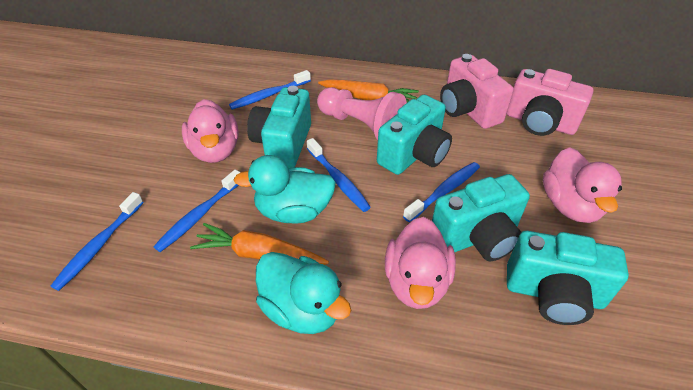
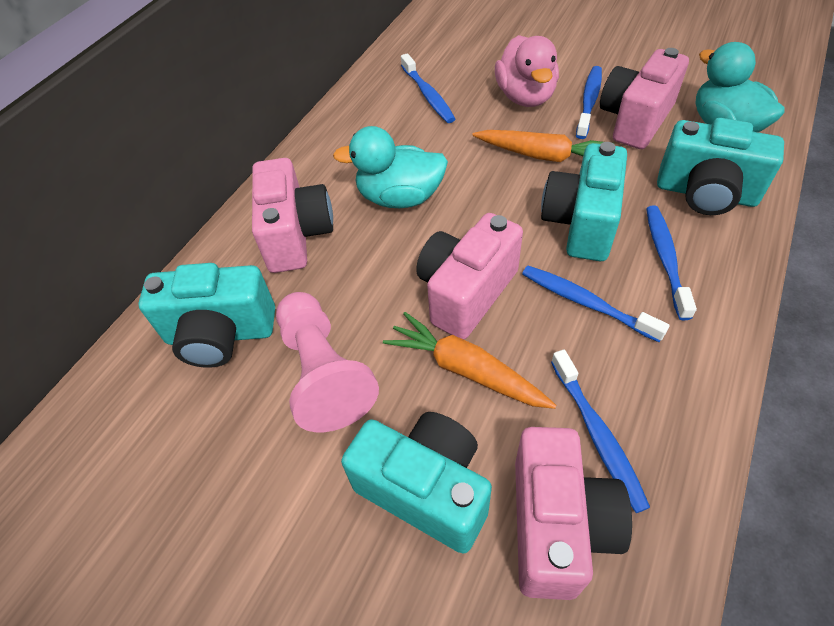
pink camera: [440,54,514,129] [507,69,594,136] = 2 -> [252,158,333,273] [416,213,523,340] [515,427,632,600] [600,48,689,149] = 4
pink duck: [182,99,239,163] [385,217,456,309] [543,147,622,223] = 3 -> [495,35,559,107] = 1

